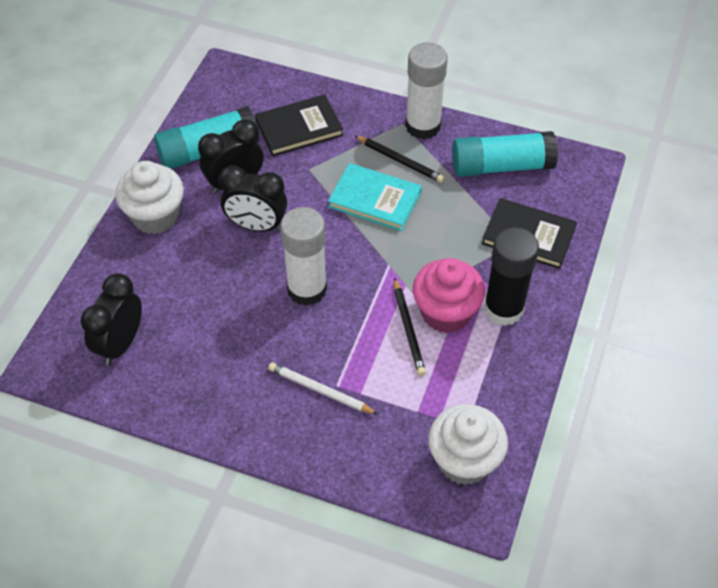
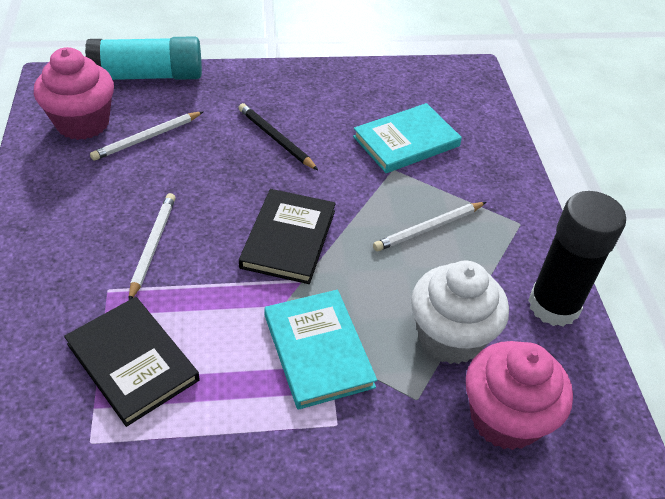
black clock: [80,273,142,365] [198,119,263,194] [219,165,287,232] = 3 -> none = 0
black pencil: [355,136,445,183] [394,277,426,376] = 2 -> [238,103,318,170] = 1
pink cupcake: [413,258,485,333] = 1 -> [34,47,114,140] [466,341,573,450] = 2
turquoise book: [328,163,422,231] = 1 -> [264,290,377,410] [353,103,462,173] = 2
turquoise glue stick: [154,106,259,169] [452,131,558,177] = 2 -> [85,36,202,80] = 1
white cupcake: [115,161,184,234] [428,404,508,485] = 2 -> [411,261,509,364] = 1
white glue stick: [280,207,327,306] [405,42,448,139] = 2 -> none = 0
white pencil: [268,362,378,414] = 1 -> [90,111,204,161] [129,193,176,300] [373,202,486,251] = 3

